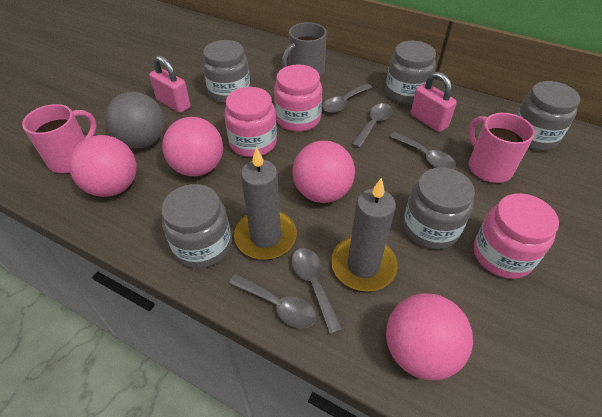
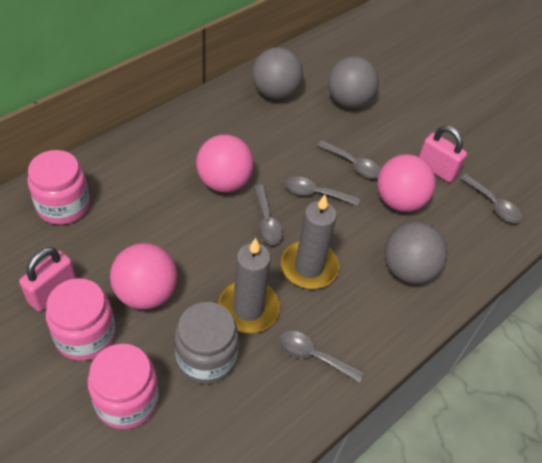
grey ball: [105,92,165,149] = 1 -> [252,47,303,99] [328,56,379,108] [384,221,448,284] = 3
grey jar: [161,184,231,268] [203,40,250,103] [386,41,436,104] [403,167,475,249] [516,81,580,151] = 5 -> [175,302,239,384] = 1
grey mug: [282,22,327,76] = 1 -> none = 0
pink ball: [69,135,137,197] [162,117,223,176] [293,141,355,203] [386,293,473,380] = 4 -> [110,243,177,309] [196,135,254,192] [377,154,436,212] = 3
pink mug: [22,104,97,173] [469,113,535,183] = 2 -> none = 0

